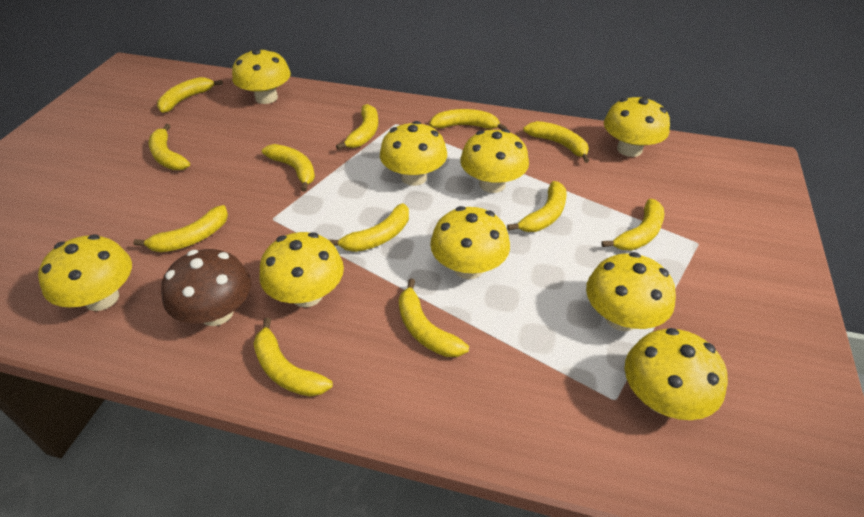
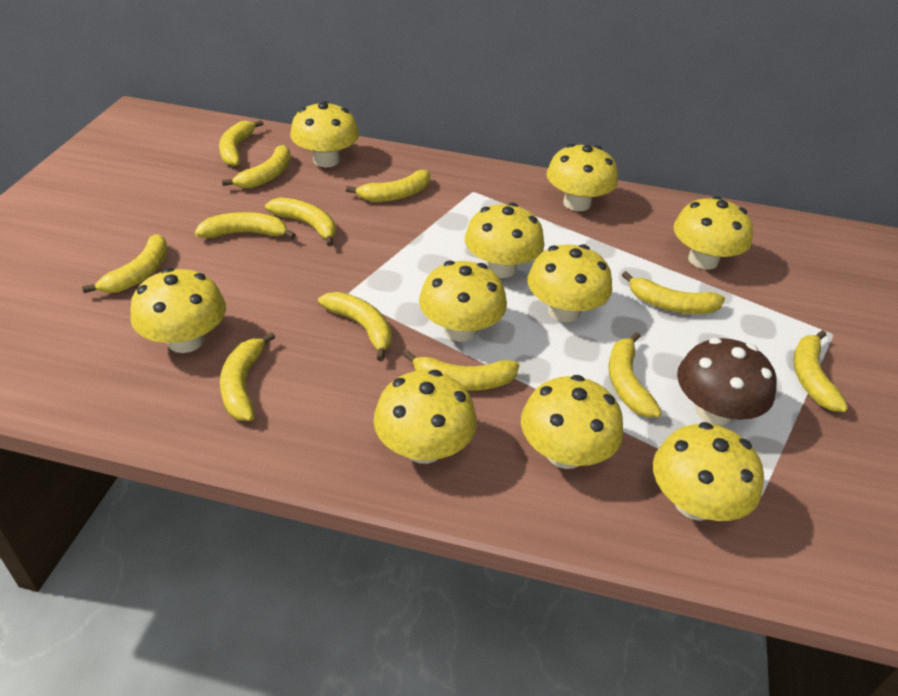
yellow mushroom: [38,234,132,311] [232,49,291,104] [259,232,344,307] [380,121,447,186] [430,206,510,279] [460,129,529,193] [586,252,676,331] [604,96,670,157] [625,328,728,420] = 9 -> [130,268,226,353] [290,101,359,167] [374,370,477,464] [419,261,507,341] [465,203,544,278] [521,375,623,469] [528,244,612,322] [547,144,618,211] [653,422,764,521] [673,196,753,270] = 10

